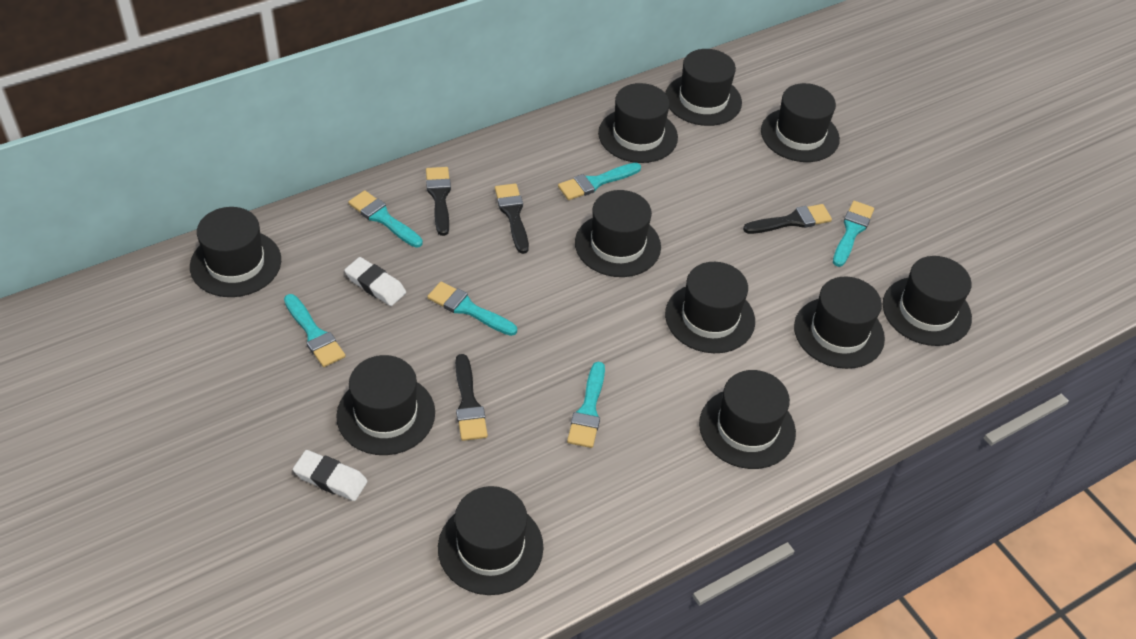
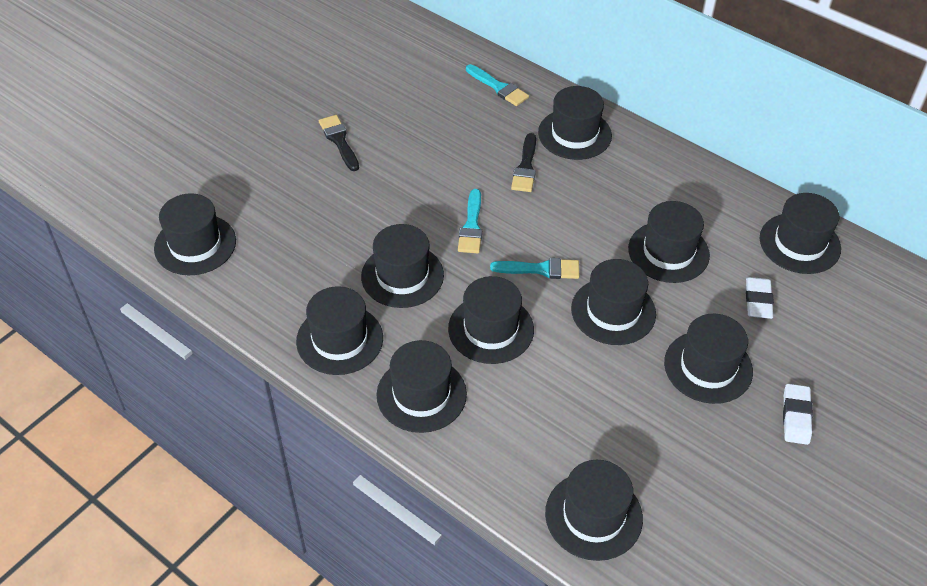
black brush: [426,167,451,236] [455,354,488,441] [495,183,529,254] [743,204,832,234] = 4 -> [319,115,359,171] [511,133,536,192] = 2
turquoise brush: [284,294,346,367] [348,190,423,248] [427,282,517,336] [558,163,641,200] [567,362,605,448] [833,201,874,267] = 6 -> [458,189,482,253] [466,64,529,106] [490,258,579,279] = 3

